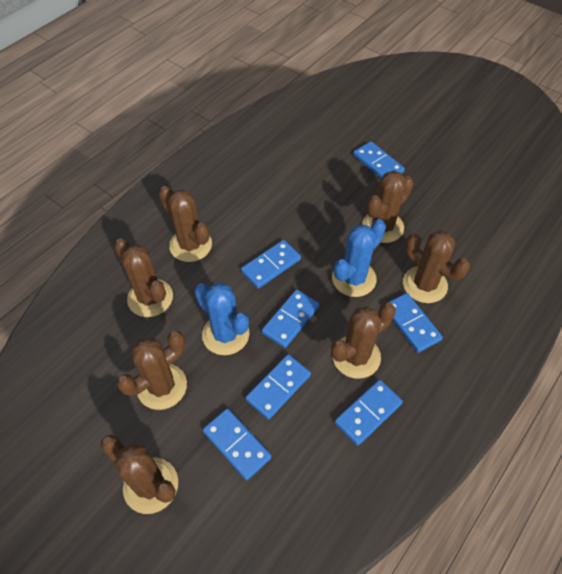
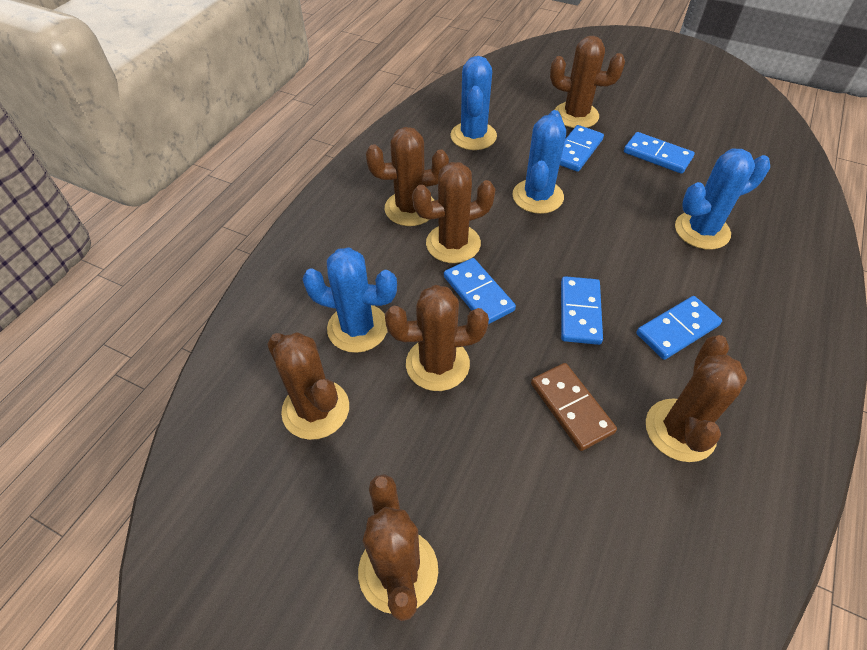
blue cactus: [194,283,249,355] [332,219,386,297] = 2 -> [302,247,397,353] [450,56,497,150] [512,110,566,214] [675,149,770,250] = 4
blue domino: [203,408,272,480] [241,240,301,289] [245,354,311,419] [262,290,320,348] [335,380,403,446] [353,141,405,179] [389,293,443,353] = 7 -> [444,258,516,324] [560,125,604,172] [561,276,603,345] [624,132,695,174] [636,296,722,360] = 5
brown domino: none = 0 -> [531,363,617,451] = 1

